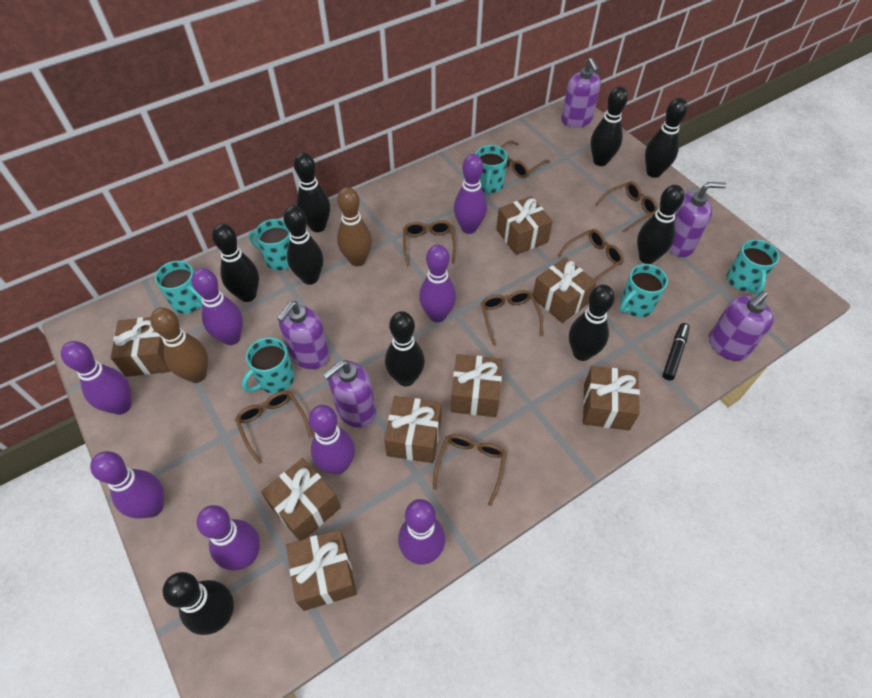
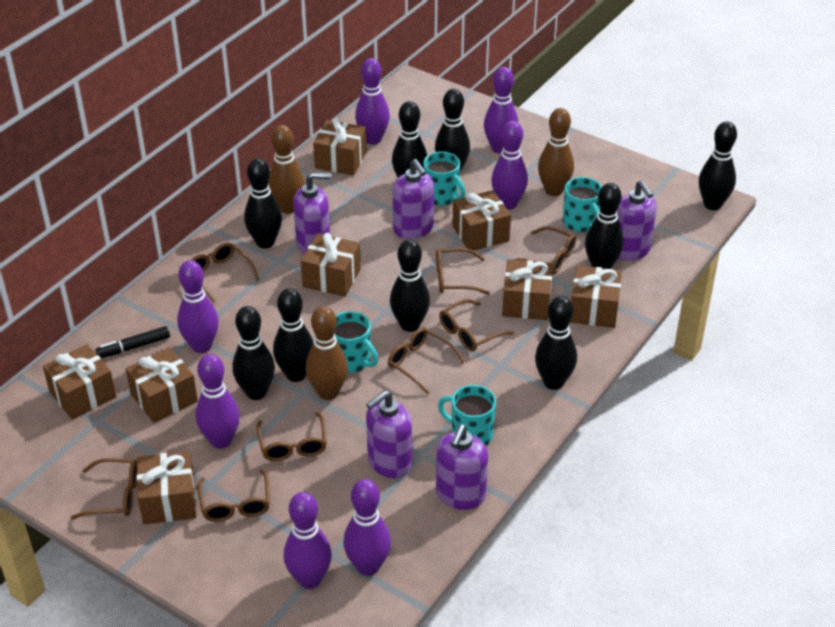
brown bowling pin: [150,307,208,383] [337,187,372,266] = 2 -> [268,125,305,214] [306,306,348,400] [538,108,574,196] = 3
brown glasses: [235,391,313,464] [403,220,456,267] [433,434,506,506] [481,290,543,345] [501,140,550,178] [557,229,624,281] [595,181,658,233] = 7 -> [70,458,137,519] [191,243,260,303] [198,469,270,522] [256,412,327,461] [388,328,465,395] [436,248,490,295] [439,299,514,351] [512,227,576,274] = 8
purple bowling pin: [61,341,131,415] [90,451,164,518] [192,268,243,345] [197,505,260,571] [309,405,355,474] [398,499,445,565] [419,244,456,322] [454,154,487,234] = 8 -> [177,260,219,353] [196,354,240,449] [284,492,332,589] [343,479,391,576] [355,58,390,145] [484,67,518,154] [491,121,528,210] = 7
turquoise mug: [155,261,202,314] [242,337,295,393] [249,219,290,270] [476,145,508,194] [620,264,668,317] [727,239,780,295] = 6 -> [334,311,378,373] [423,152,465,206] [438,385,496,446] [563,177,602,233] = 4

